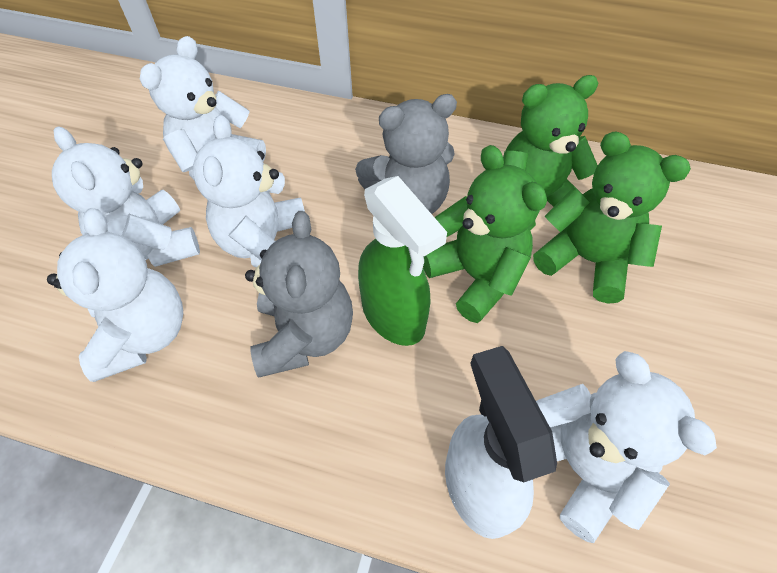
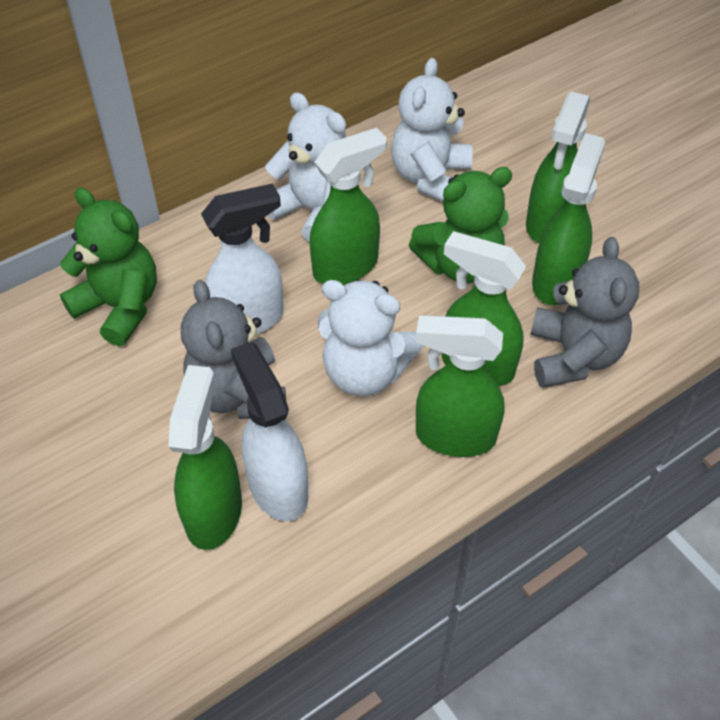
green spray bottle: [358,176,447,346] = 1 -> [168,365,242,550] [310,128,387,285] [416,315,505,457] [442,231,526,386] [526,91,590,243] [532,133,605,305] = 6
green teddy bear: [423,145,547,323] [503,75,599,230] [533,132,691,304] = 3 -> [60,188,157,346] [409,167,512,283] = 2
white spray bottle: [445,346,557,539] = 1 -> [201,183,283,335] [231,341,308,521] = 2
white teddy bear: [47,208,183,382] [52,126,200,267] [140,36,266,179] [193,115,305,267] [536,351,717,543] = 5 -> [265,92,346,242] [318,280,423,396] [391,58,473,202] = 3

